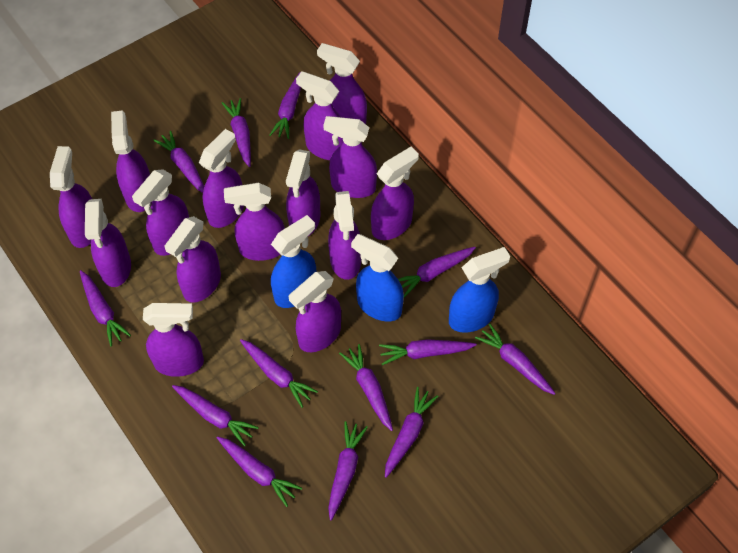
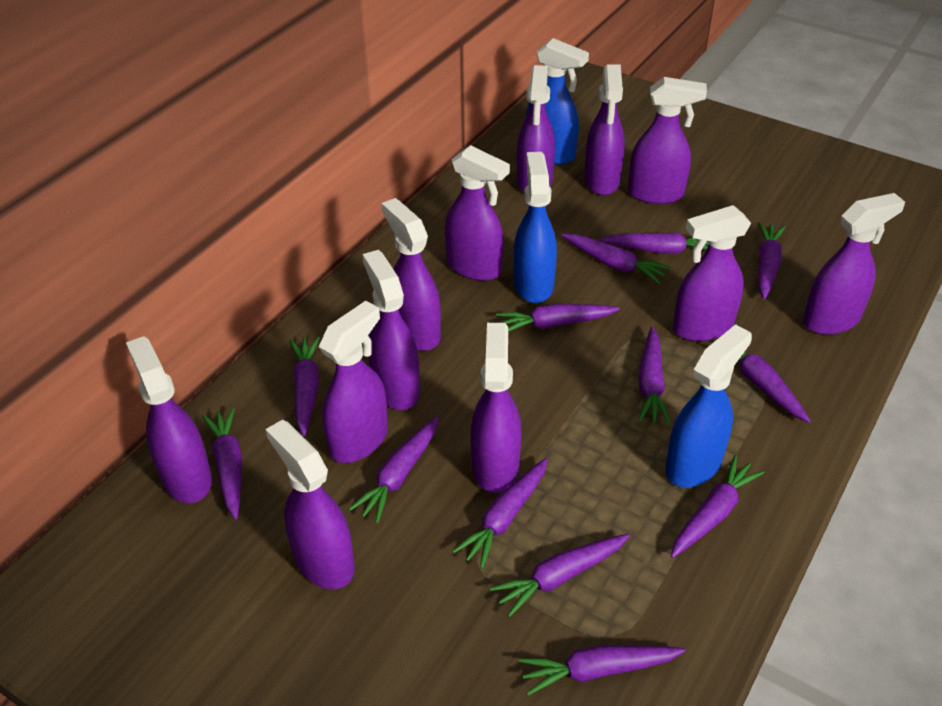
purple spray bottle: [50,146,92,248] [85,199,131,287] [111,110,152,212] [132,169,189,256] [143,303,204,377] [165,216,221,303] [199,129,244,228] [224,183,285,261] [286,149,320,236] [289,271,341,352] [296,71,343,160] [317,43,367,124] [323,116,377,198] [328,191,361,280] [371,147,419,240] = 15 -> [126,336,212,503] [266,420,355,589] [319,301,388,463] [363,250,420,410] [381,198,441,351] [445,145,510,281] [470,323,522,493] [517,65,555,193] [584,64,625,195] [628,77,707,204] [673,205,751,341] [803,193,905,335] = 12

